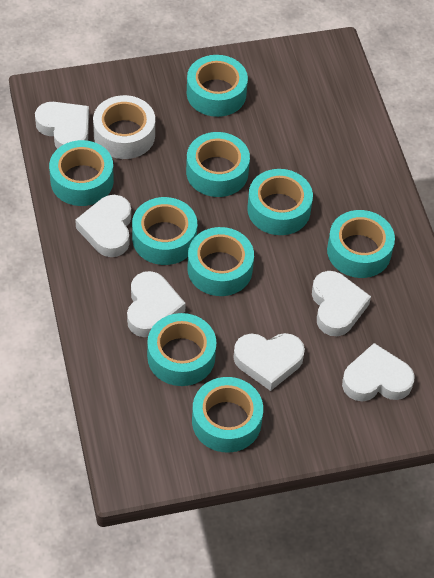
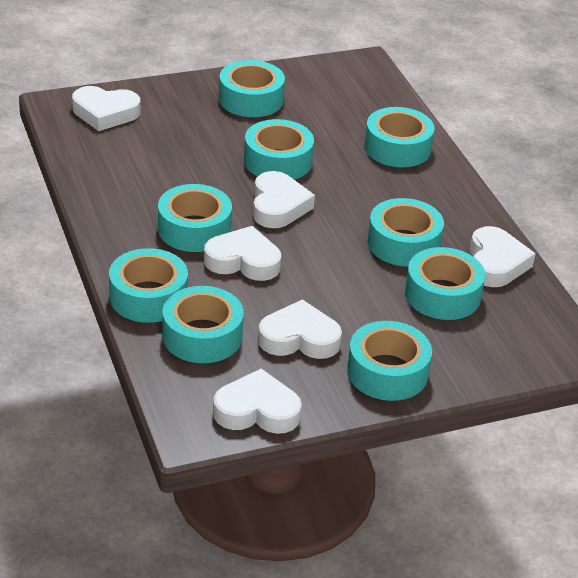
white tape: [93,95,155,159] = 1 -> none = 0

